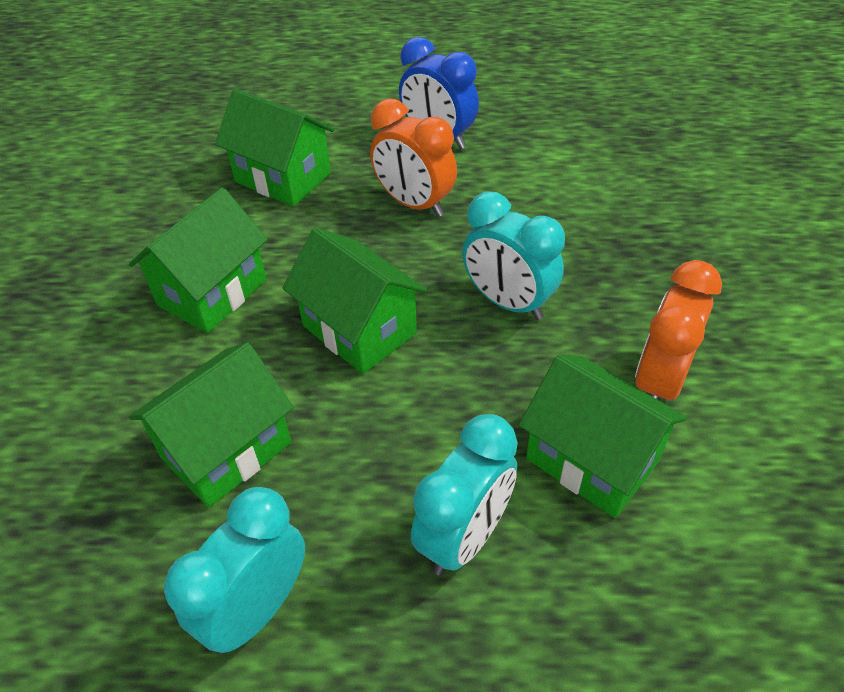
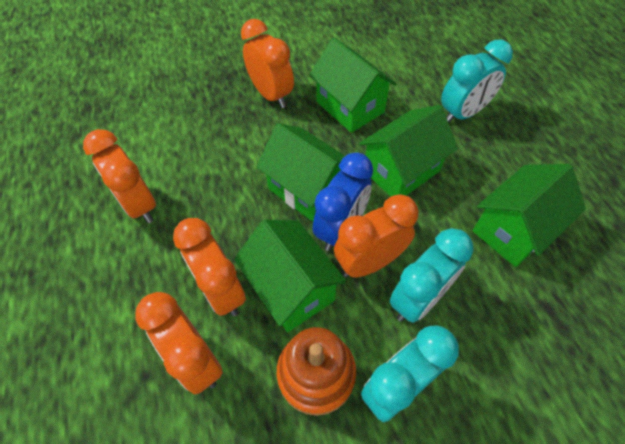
orange clock: [370,98,457,217] [635,260,722,400] = 2 -> [83,129,156,223] [135,292,223,394] [173,218,246,316] [241,19,294,108] [334,194,419,278] = 5
orange stacking toy: none = 0 -> [277,327,356,416] = 1

